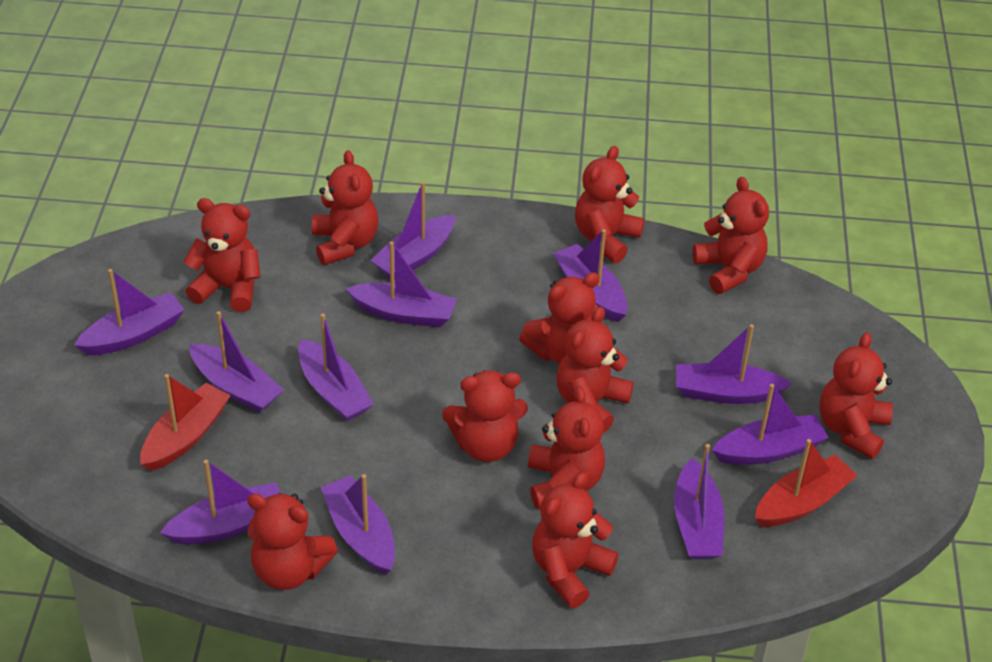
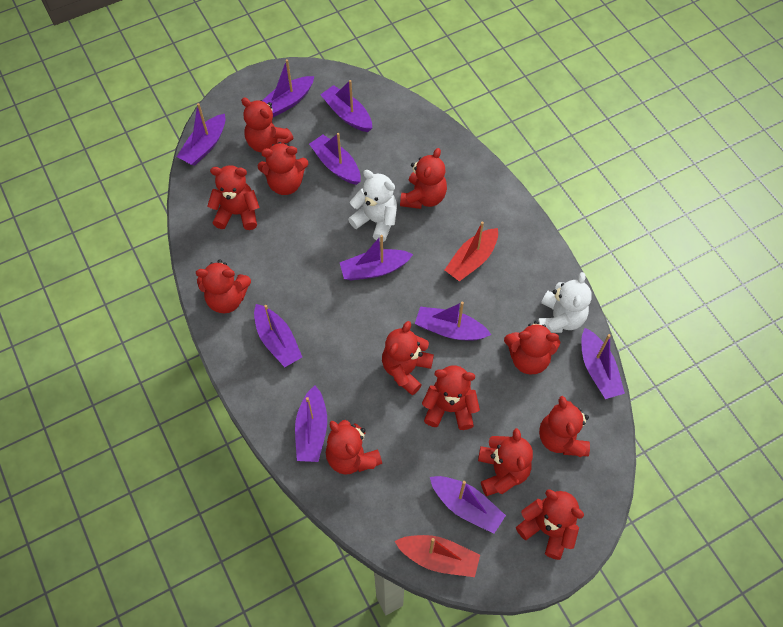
purple boat: [74,269,185,355] [160,460,281,545] [189,311,284,413] [298,314,374,421] [321,474,395,575] [346,241,457,327] [370,182,455,280] [553,229,627,322] [674,444,724,559] [676,324,792,404] [712,384,829,465] = 11 -> [177,103,226,166] [254,304,302,367] [262,59,314,117] [295,385,327,462] [309,133,361,185] [320,80,372,132] [340,235,413,280] [415,302,491,340] [430,476,506,534] [581,328,625,399] = 10
red teddy bear: [183,198,260,312] [247,493,338,590] [312,150,378,265] [442,370,528,462] [519,272,600,364] [528,386,605,509] [532,472,619,608] [556,307,634,433] [575,146,645,263] [692,177,769,294] [819,332,893,459] = 11 -> [196,260,251,313] [208,165,259,230] [241,98,293,152] [258,142,308,195] [326,420,382,475] [382,321,434,395] [400,148,447,209] [422,365,480,430] [478,428,533,496] [504,320,560,374] [516,490,584,560] [539,396,590,457] = 12
white teddy bear: none = 0 -> [348,170,397,242] [538,272,592,333] = 2

